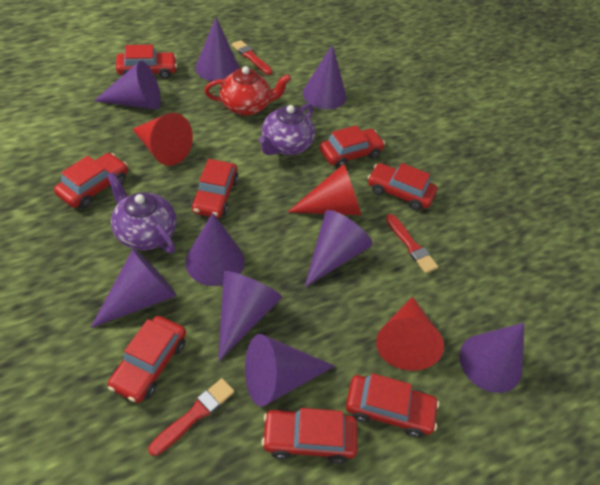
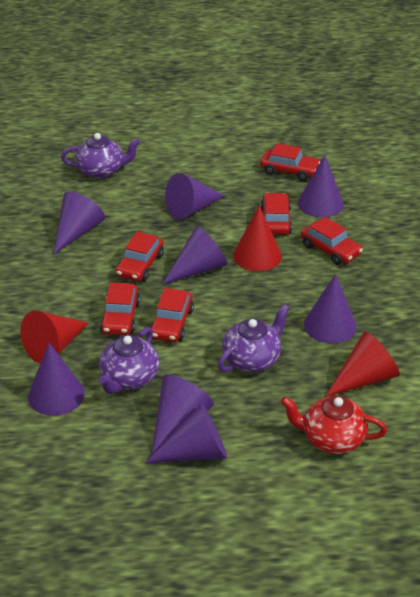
purple cone: [91,249,177,328] [94,61,161,110] [185,213,244,286] [196,17,239,81] [218,271,282,362] [245,334,335,406] [303,45,347,109] [305,210,373,287] [459,323,524,393] = 9 -> [28,343,85,416] [53,191,105,255] [145,403,227,463] [152,375,214,454] [162,226,227,285] [165,173,225,220] [298,155,344,218] [304,274,357,344] = 8
purple teapot: [107,172,177,253] [259,103,315,155] = 2 -> [61,133,141,179] [99,327,159,394] [218,304,289,372] = 3
red brush: [148,378,234,456] [232,40,272,75] [386,214,438,274] = 3 -> none = 0
red car: [54,153,128,208] [108,316,186,403] [116,45,177,79] [191,159,239,218] [261,408,358,464] [320,125,385,168] [346,373,439,438] [368,163,437,211] = 8 -> [100,283,140,335] [116,232,164,281] [150,288,194,342] [260,143,320,181] [260,193,292,235] [301,217,363,265] = 6

